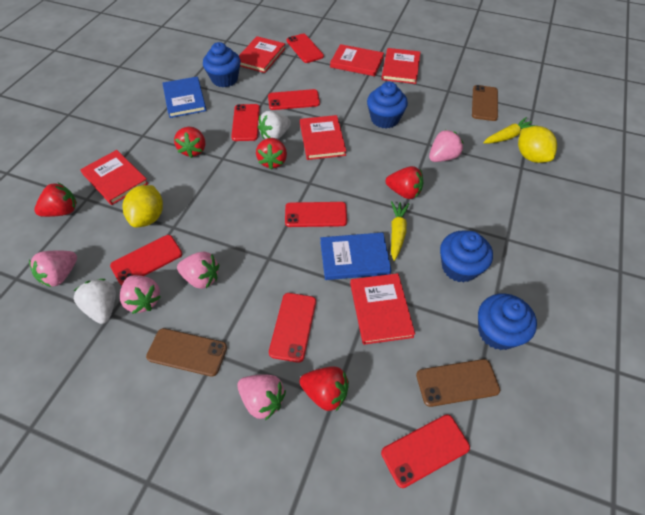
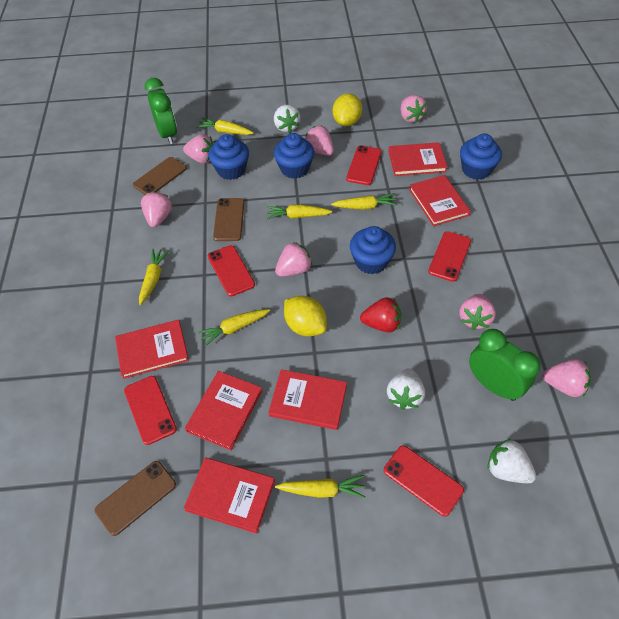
blue book: [163,77,206,118] [320,232,391,280] = 2 -> none = 0
green clock: none = 0 -> [145,78,177,144] [469,329,541,401] = 2
pink strawberry: [29,250,77,287] [120,275,161,314] [177,251,219,289] [237,374,286,420] [429,130,463,162] = 5 -> [141,191,172,227] [183,134,214,164] [275,242,312,277] [305,125,334,156] [401,95,427,123] [459,294,496,330] [542,359,591,397] = 7
red phone: [110,235,182,285] [231,104,260,141] [268,89,320,110] [269,293,316,363] [285,202,347,227] [286,34,324,63] [381,414,470,488] = 7 -> [124,376,177,445] [208,245,255,296] [346,145,382,185] [384,445,464,516] [428,231,471,282] = 5
red strawberry: [34,182,77,217] [174,127,205,158] [256,138,287,170] [300,367,349,411] [386,166,423,199] = 5 -> [360,297,401,332] = 1
white strawberry: [74,279,116,324] [258,111,291,139] = 2 -> [274,105,300,133] [387,368,425,410] [488,439,536,483] = 3
yellow carrot: [391,201,409,261] [483,117,537,143] = 2 -> [139,248,169,305] [197,118,254,135] [197,309,270,346] [267,205,333,219] [275,475,365,498] [331,193,397,210] = 6

